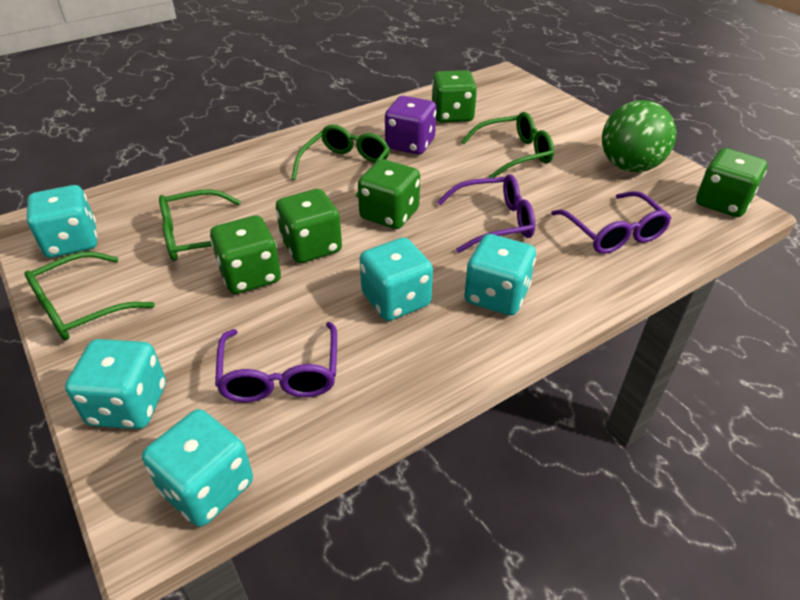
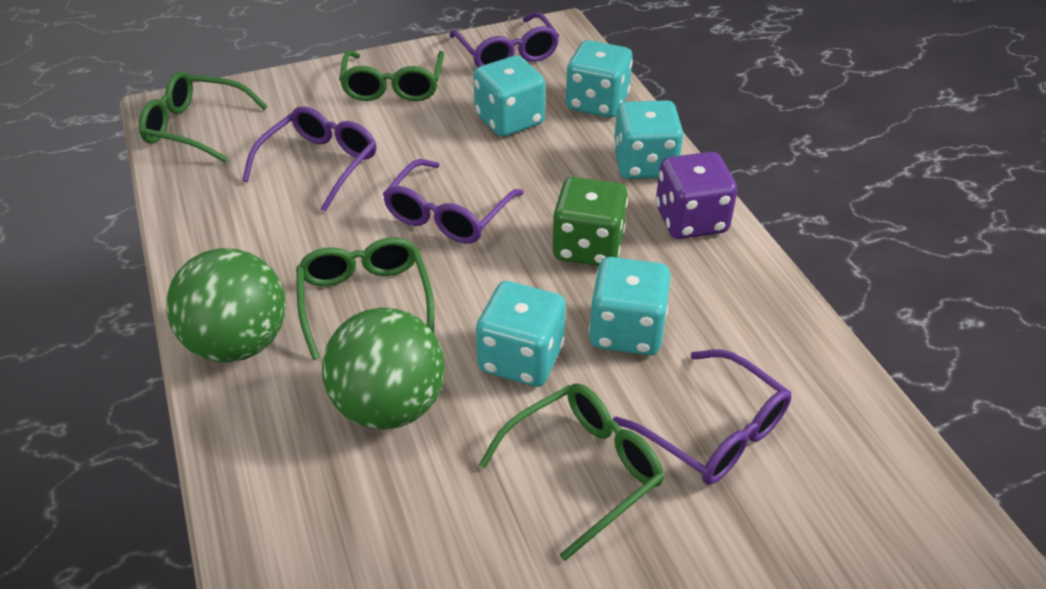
green ball: [602,100,676,172] = 1 -> [166,248,286,362] [322,308,445,430] = 2
green dice: [210,216,281,294] [276,189,342,263] [358,159,420,229] [432,70,477,123] [696,148,767,217] = 5 -> [553,177,628,266] = 1
purple glasses: [215,322,337,402] [437,174,535,253] [551,191,671,254] = 3 -> [242,106,377,212] [383,159,524,244] [449,12,559,67] [613,349,791,485] = 4

